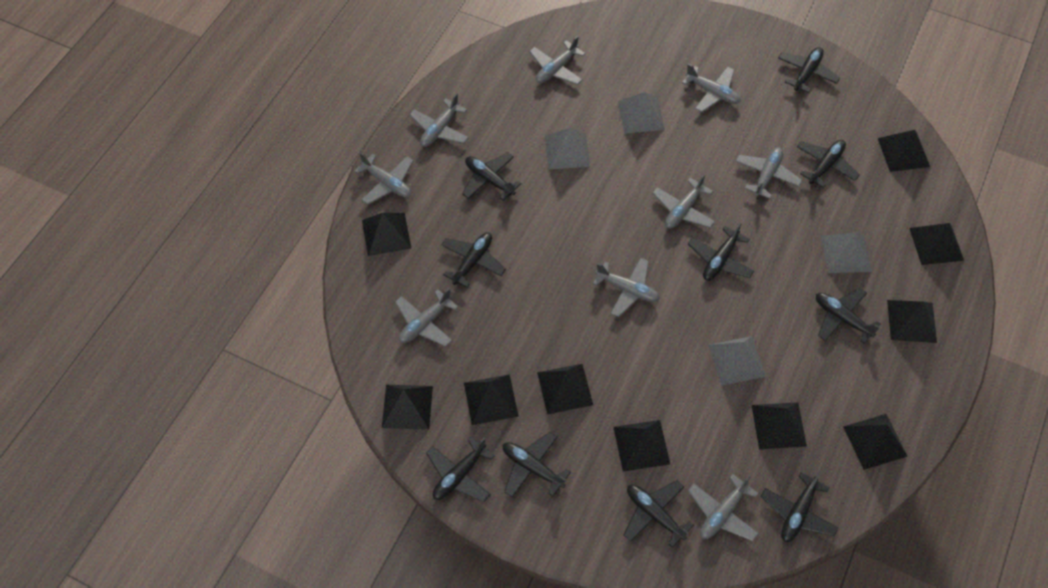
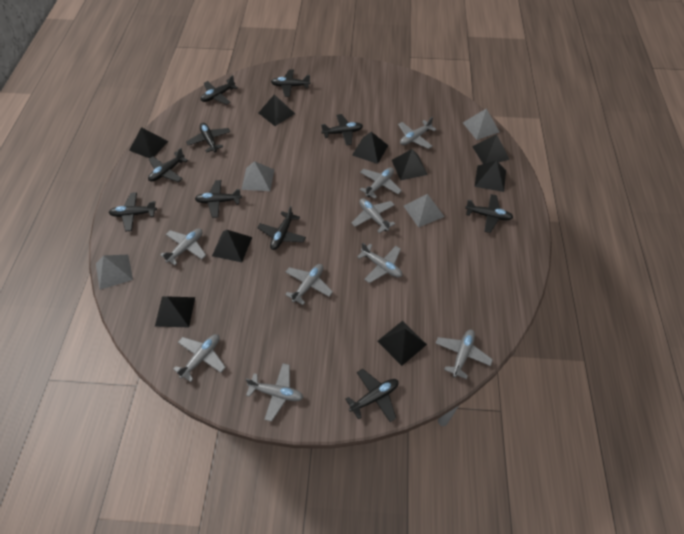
black pyramid: [362,213,411,256] [382,385,433,430] [464,374,519,425] [537,364,593,414] [613,420,670,472] [752,402,807,449] [843,414,908,470] [878,130,930,172] [887,300,937,343] [909,223,964,265] = 10 -> [129,127,168,158] [155,296,195,327] [212,230,252,262] [259,94,295,126] [352,132,388,164] [377,321,427,366] [392,149,428,180] [472,134,510,164] [475,160,506,192] = 9

